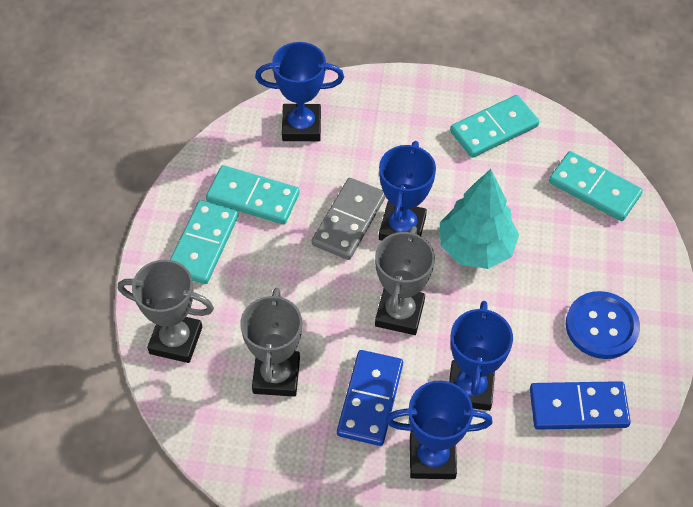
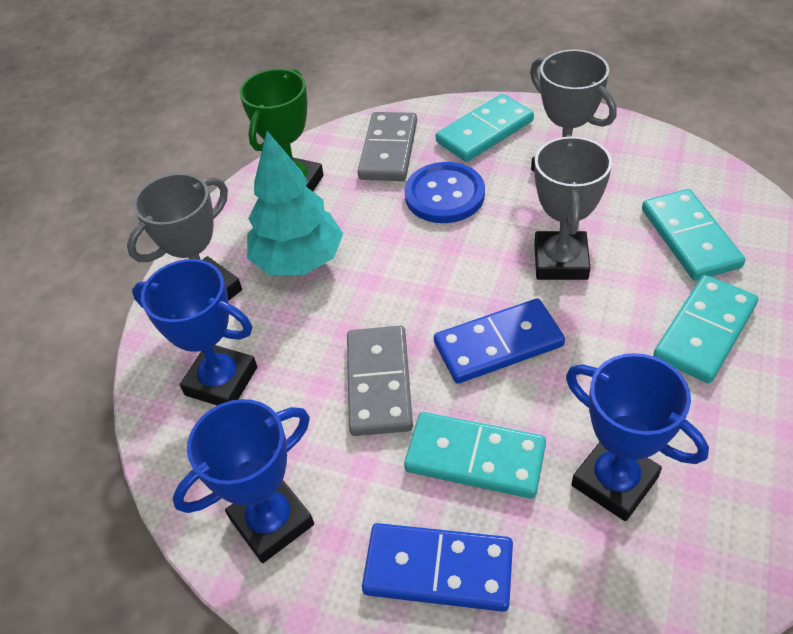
blue trophy: [255,42,344,141] [379,141,436,241] [386,380,493,479] [449,301,513,411] = 4 -> [132,259,257,406] [173,399,314,563] [566,353,709,521] = 3
green trophy: none = 0 -> [239,69,324,191] = 1
grey domino: [312,178,386,260] = 1 -> [347,326,413,436] [357,112,417,181] = 2

